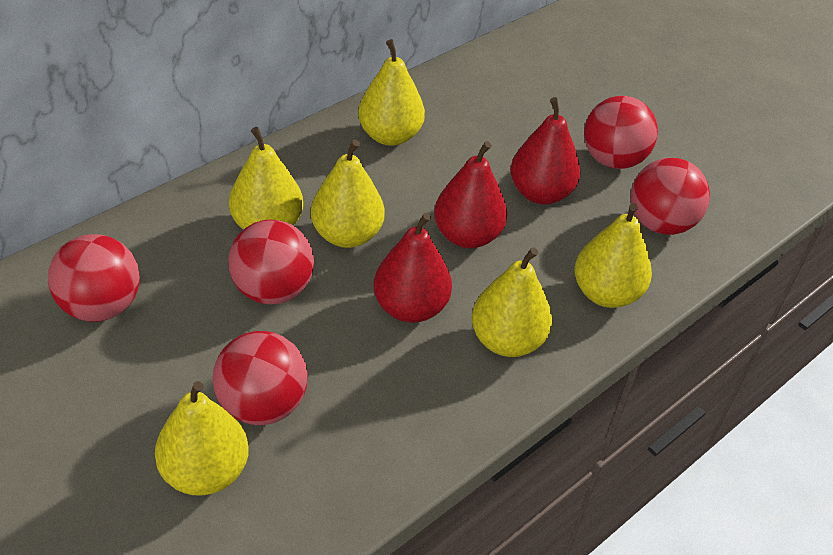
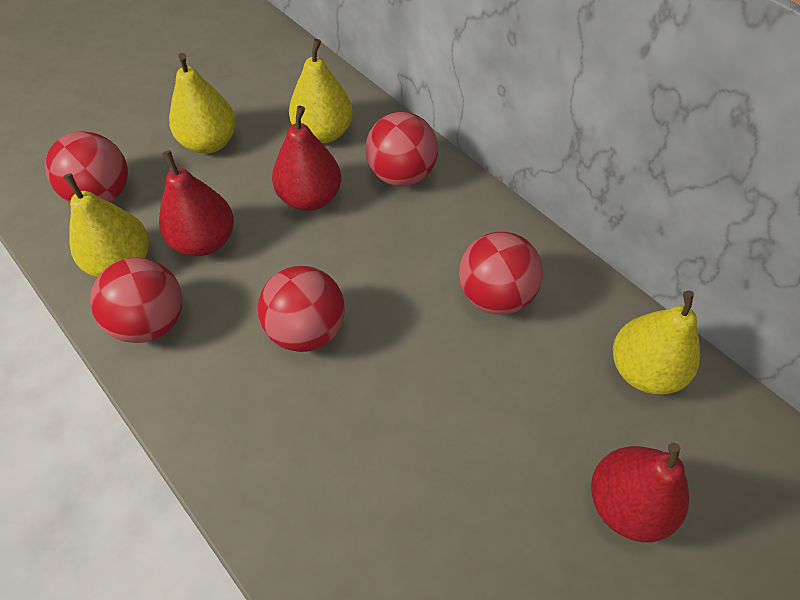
yellow pear: [155,381,249,496] [229,127,303,230] [311,140,385,248] [358,39,425,146] [472,247,552,357] [574,203,652,308] = 6 -> [63,173,149,278] [169,53,236,154] [289,39,353,143] [613,291,700,395] = 4

